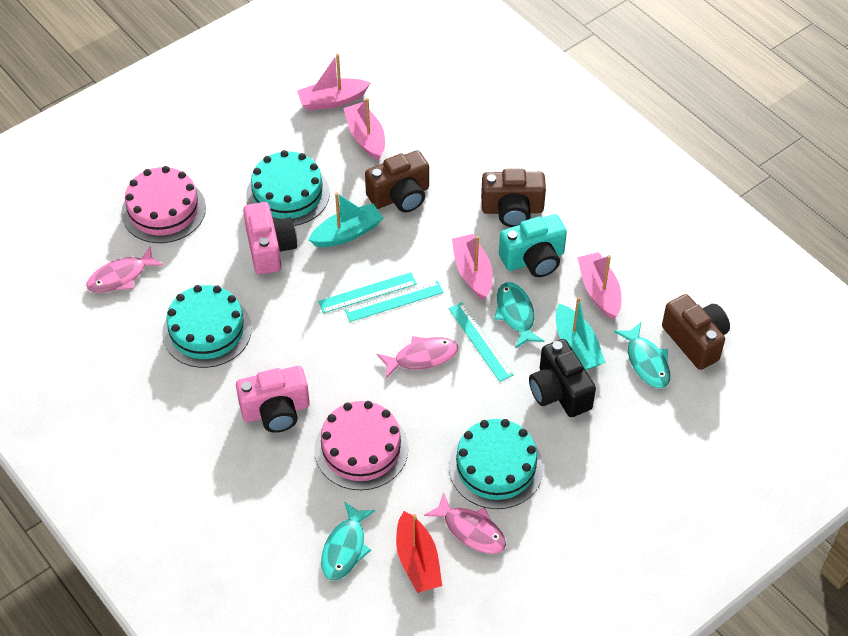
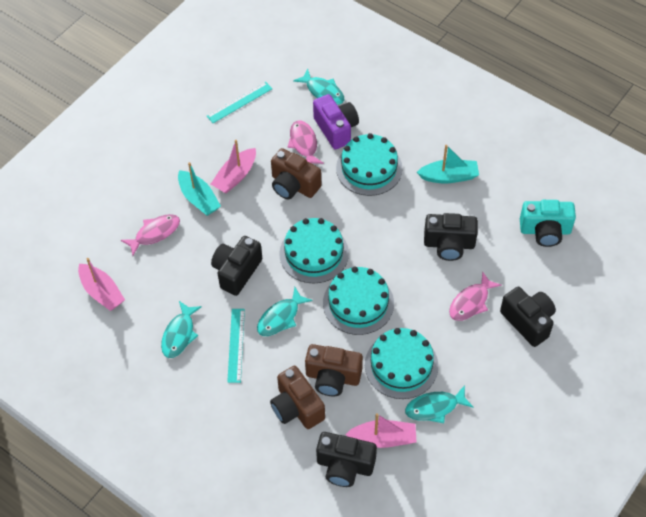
black camera: [529,339,596,417] = 1 -> [211,236,262,296] [316,432,377,487] [424,213,478,261] [500,287,556,347] = 4
pink boat: [297,53,370,111] [343,98,385,161] [452,234,493,300] [577,252,621,319] = 4 -> [78,258,125,311] [211,140,256,193] [345,413,417,448] = 3
pink cake: [121,166,206,243] [314,401,408,490] = 2 -> none = 0
pink camera: [236,366,310,433] [243,202,297,275] = 2 -> none = 0
purple camera: none = 0 -> [313,94,359,149] = 1
red boat: [396,511,442,593] = 1 -> none = 0
turquoise cake: [162,285,252,368] [246,150,330,226] [449,419,544,509] = 3 -> [279,218,349,284] [323,266,394,335] [336,133,402,196] [365,328,438,399] = 4
turquoise fish: [321,501,375,580] [494,282,544,349] [614,322,670,388] = 3 -> [161,301,202,358] [257,287,313,336] [293,69,344,105] [405,385,473,423] = 4
turquoise ruler: [318,273,417,313] [345,281,444,322] [449,302,514,382] = 3 -> [207,82,272,123] [227,309,245,383] = 2

